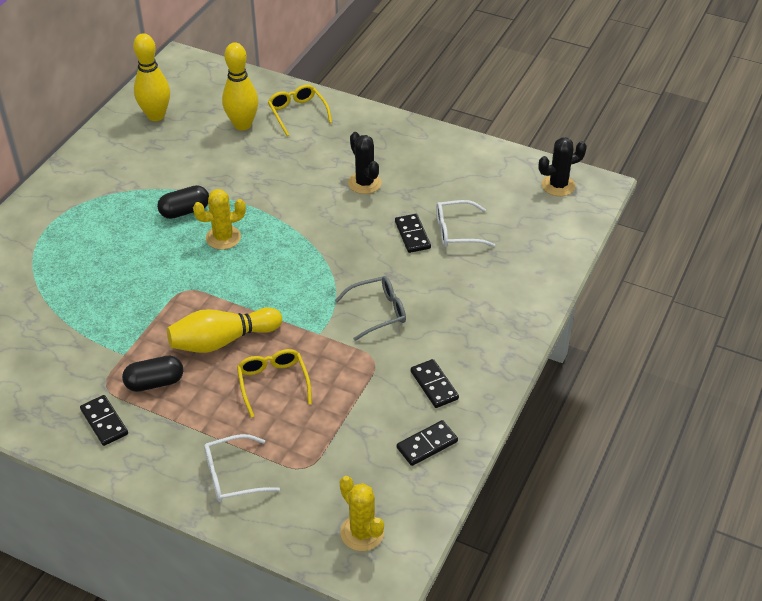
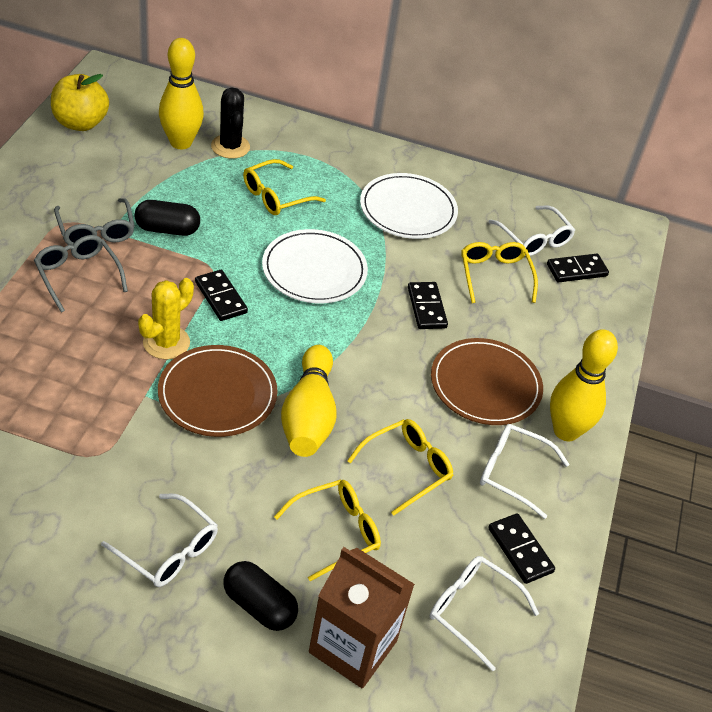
black cactus: [348,132,382,194] [538,137,587,196] = 2 -> [211,87,250,159] = 1
brown carton: none = 0 -> [309,547,415,688] = 1
brown plate: none = 0 -> [158,345,277,437] [431,338,543,425] = 2
grey glasses: [335,276,406,341] = 1 -> [34,235,128,313] [54,198,135,245] = 2
white glasses: [204,434,280,502] [436,200,495,247] = 2 -> [101,494,218,587] [430,556,539,672] [480,424,570,519] [488,205,575,256] = 4
white plate: none = 0 -> [262,229,368,303] [360,173,458,239] = 2
yellow apple: none = 0 -> [51,74,109,131] = 1
yellow cactus: [193,189,246,250] [340,476,384,551] = 2 -> [138,278,194,360] = 1
yellow glasses: [237,349,312,418] [268,84,332,136] = 2 -> [243,159,326,215] [274,479,381,581] [347,419,453,516] [461,242,538,303] = 4

